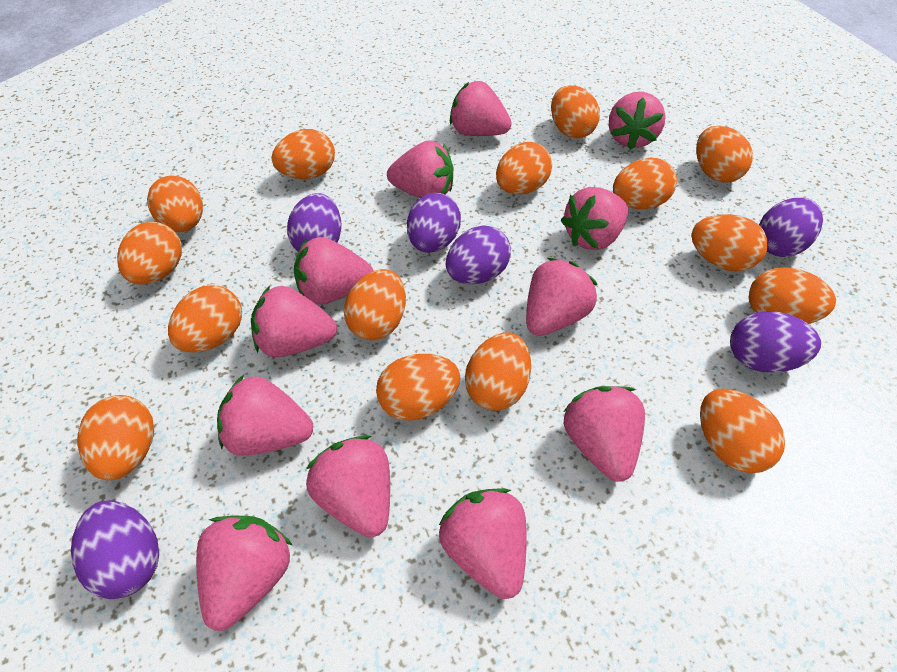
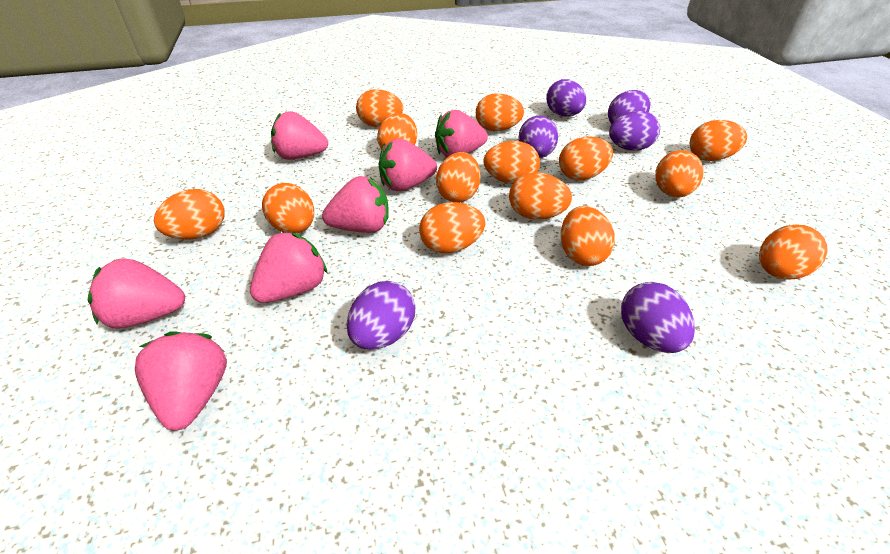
orange egg: [77,395,154,480] [117,222,182,285] [147,176,203,232] [168,285,242,352] [271,129,335,179] [344,269,406,340] [376,354,460,421] [465,332,531,411] [496,142,552,195] [551,85,600,139] [613,158,677,209] [691,214,768,271] [696,126,753,183] [700,389,785,473] [749,267,836,324] = 15 -> [154,189,224,239] [262,183,314,233] [356,89,403,127] [377,113,417,150] [419,202,485,253] [436,152,481,203] [476,93,524,131] [483,141,540,184] [509,172,572,220] [559,137,613,180] [561,206,615,266] [655,150,704,198] [690,120,747,161] [759,224,828,280] = 14
pink strawberry: [196,515,293,631] [217,375,313,456] [251,286,337,357] [294,237,373,305] [306,435,390,538] [387,140,453,198] [439,488,527,599] [450,81,512,136] [526,258,598,336] [561,187,628,250] [563,386,645,482] [609,92,666,150] = 12 -> [88,258,185,329] [135,331,227,431] [250,232,328,303] [271,111,328,160] [322,176,389,233] [378,139,437,191] [435,110,488,157] = 7

